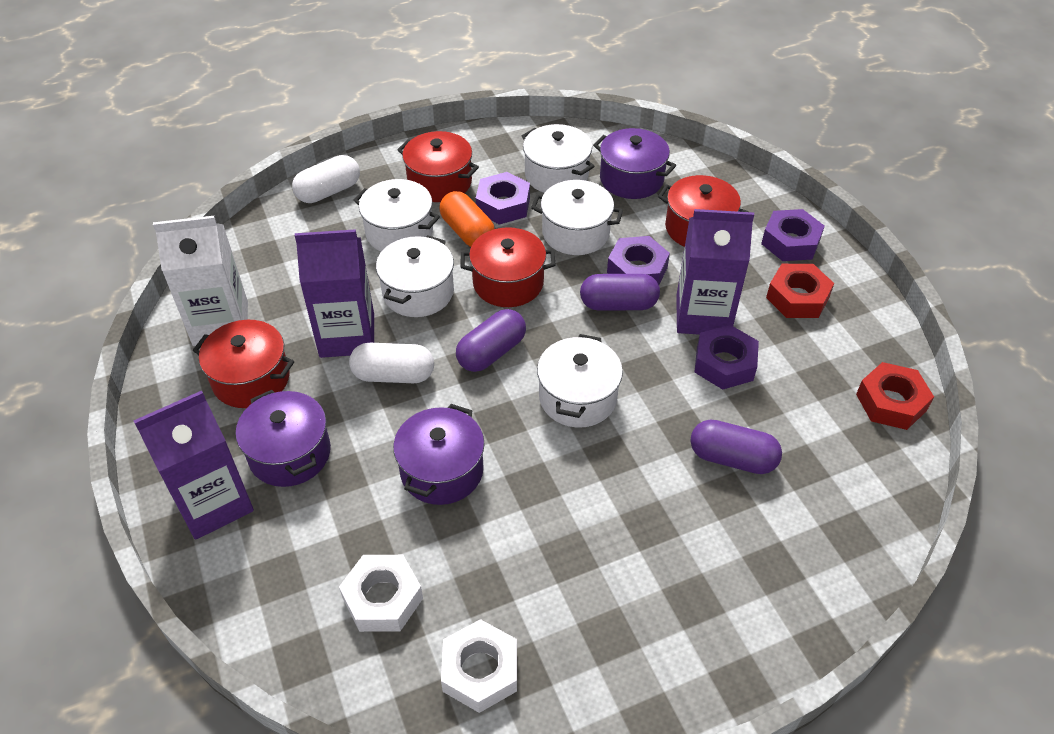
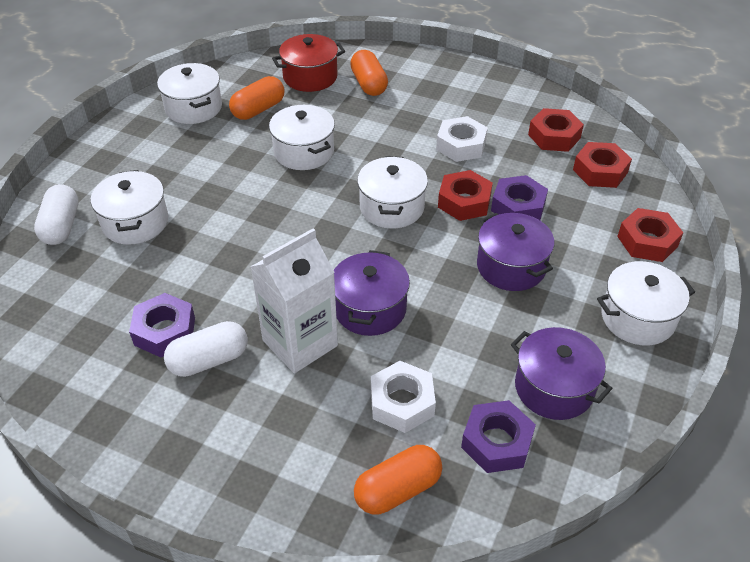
orange capsule: [440,191,495,247] = 1 -> [229,76,285,120] [350,50,388,96] [354,445,442,515] = 3
purple capsule: [456,309,526,372] [580,274,660,311] [690,419,782,474] = 3 -> none = 0
purple carton: [134,390,254,540] [295,229,374,358] [676,209,754,335] = 3 -> none = 0
purple nut: [476,172,530,225] [607,236,670,285] [694,325,759,390] [761,209,825,261] = 4 -> [129,293,195,357] [461,400,536,473] [491,175,548,220] = 3
red nut: [766,264,834,318] [856,362,934,430] = 2 -> [438,170,493,221] [528,108,584,152] [573,142,632,188] [617,208,683,262] = 4
red pot: [193,320,294,408] [397,131,479,202] [461,227,555,307] [658,175,749,247] = 4 -> [272,34,345,92] = 1

